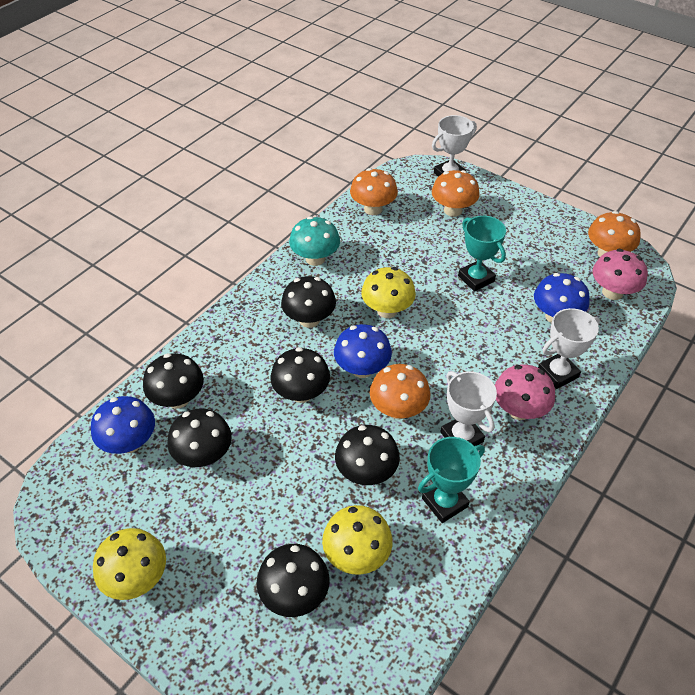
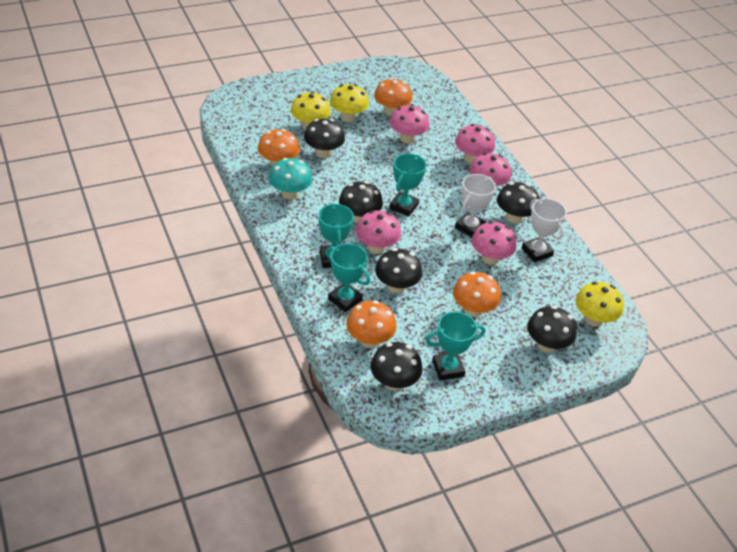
blue mushroom: [91,396,155,454] [334,324,392,378] [534,273,590,323] = 3 -> none = 0
pink mushroom: [495,364,555,420] [592,249,648,300] = 2 -> [356,211,401,254] [390,104,429,144] [455,124,495,164] [470,153,511,186] [471,221,516,265] = 5
turquoise trophy: [418,437,485,523] [458,216,506,291] = 2 -> [318,203,354,268] [327,243,370,312] [389,153,427,217] [426,312,485,381] = 4
white trophy: [432,115,477,177] [441,371,497,446] [538,308,600,389] = 3 -> [455,174,496,237] [522,198,567,262] = 2

